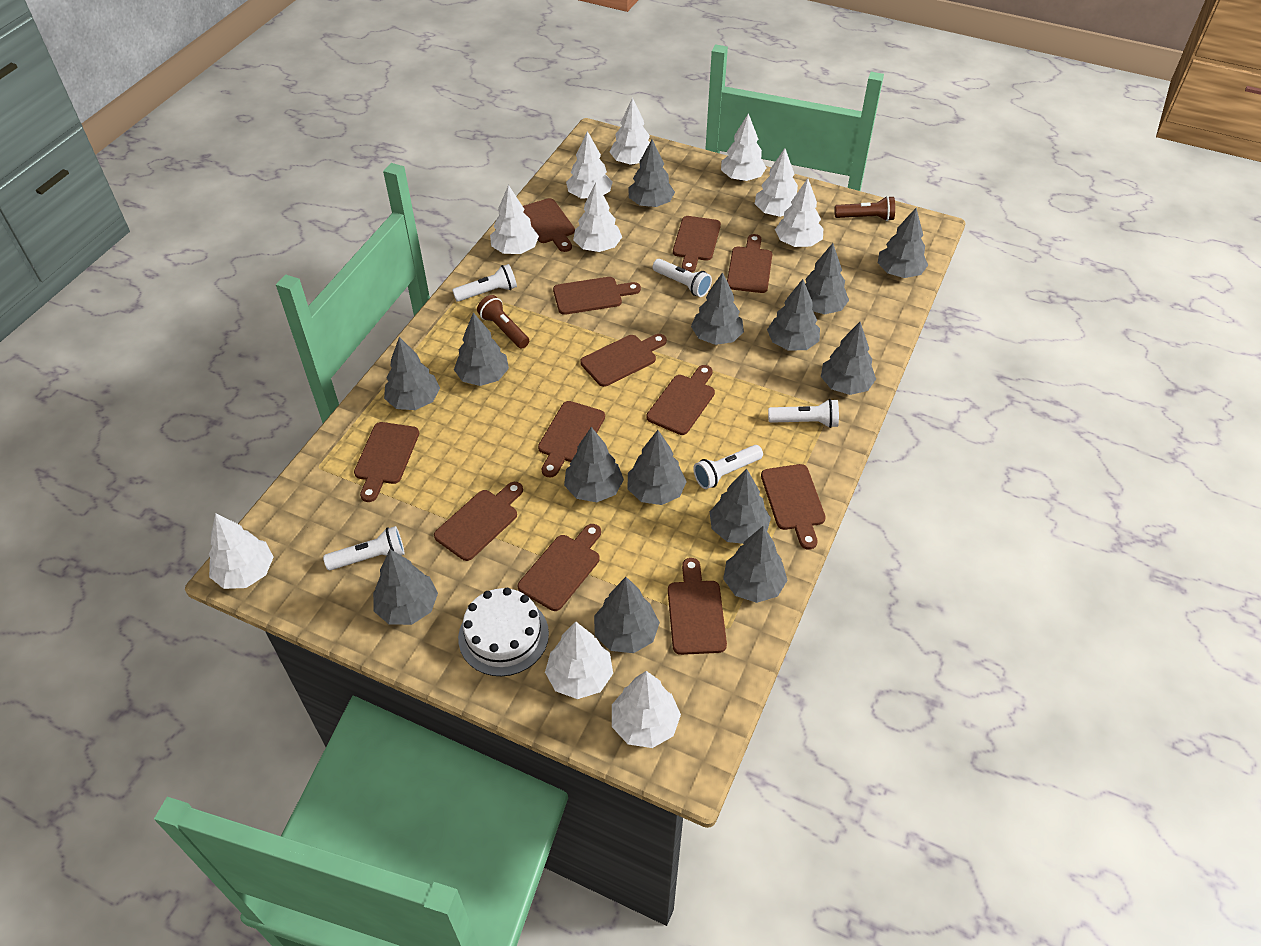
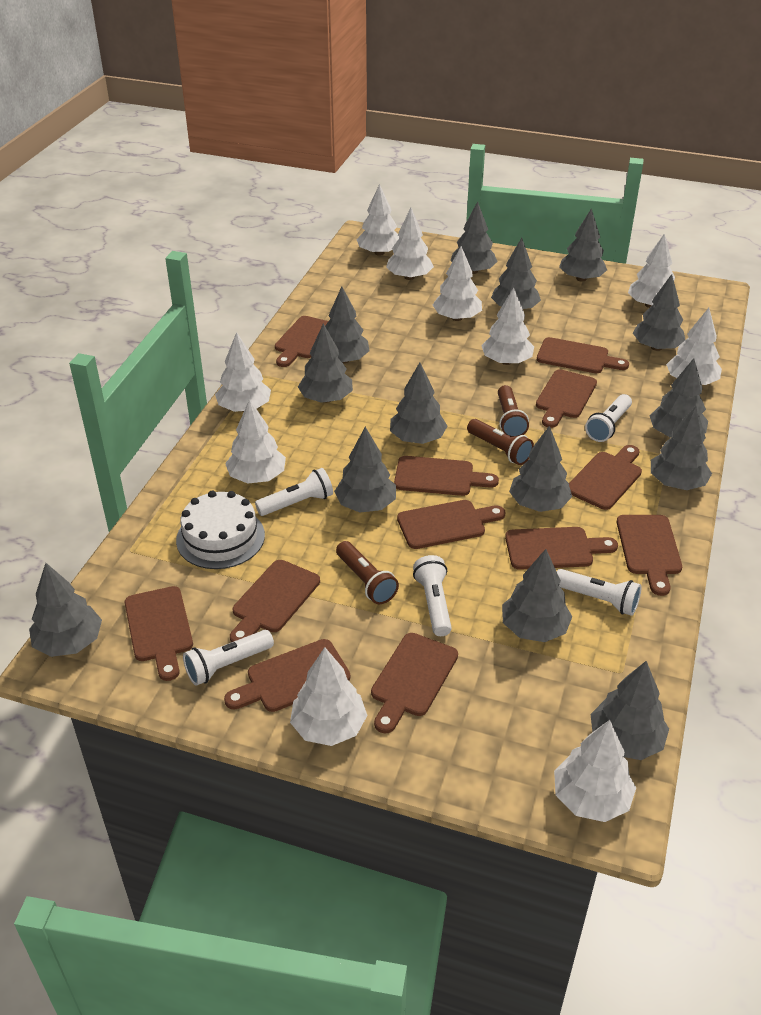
brown flashlight: [477,295,529,349] [834,196,895,221] = 2 -> [336,541,399,604] [467,419,534,465] [498,385,529,437] = 3

